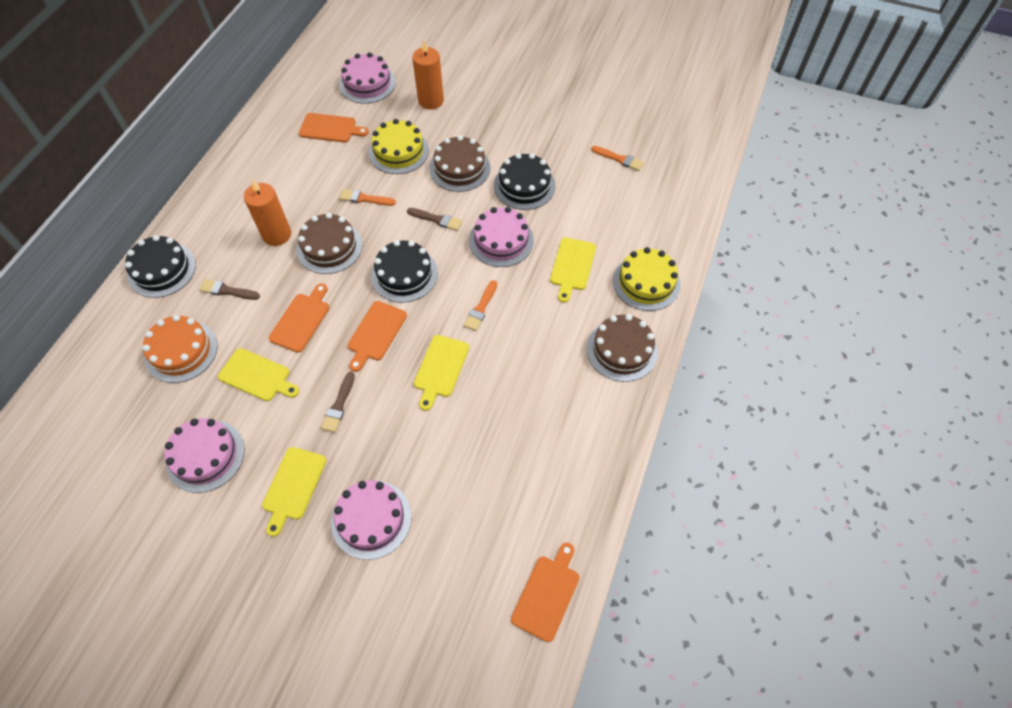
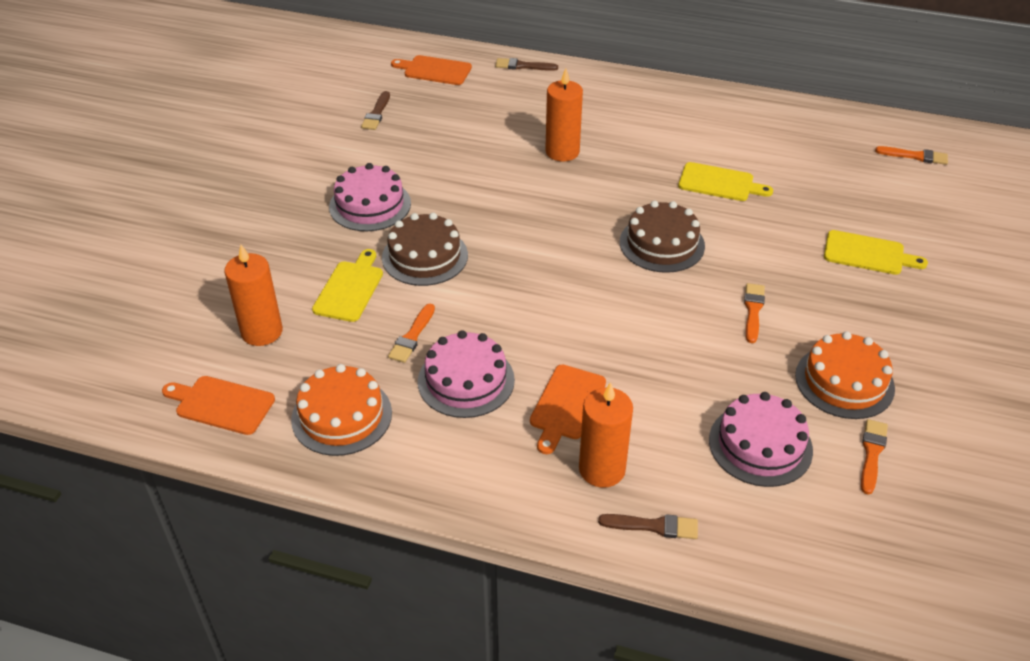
black cake: [125,235,196,298] [371,240,438,303] [494,153,555,210] = 3 -> none = 0
brown cake: [297,213,362,274] [429,135,490,192] [587,314,658,382] = 3 -> [382,213,468,286] [620,201,705,273] = 2
orange brush: [339,189,396,206] [464,280,497,331] [591,146,644,171] = 3 -> [388,304,435,363] [744,283,765,343] [861,419,888,495] [875,146,948,165] = 4
orange cake: [142,315,218,383] = 1 -> [291,364,392,456] [795,331,895,419] = 2
orange candle: [244,179,291,246] [412,40,444,110] = 2 -> [224,245,283,346] [545,68,583,162] [579,382,633,488] = 3
orange cutting board: [269,283,329,353] [299,113,369,142] [348,301,407,372] [511,543,579,642] = 4 -> [162,376,275,435] [391,55,472,85] [530,364,606,454] = 3
pink cake: [165,418,245,493] [331,480,412,560] [339,52,396,104] [469,207,534,267] = 4 -> [329,163,411,231] [418,330,515,418] [709,392,813,487] = 3
yellow cake: [369,119,429,174] [613,247,681,311] = 2 -> none = 0
yellow cutting board: [218,348,299,401] [262,447,326,537] [414,335,469,411] [550,238,596,303] = 4 -> [312,249,383,322] [678,162,773,201] [824,230,928,275] = 3

